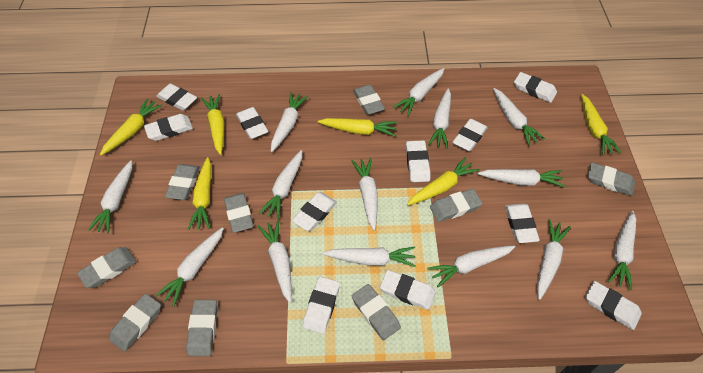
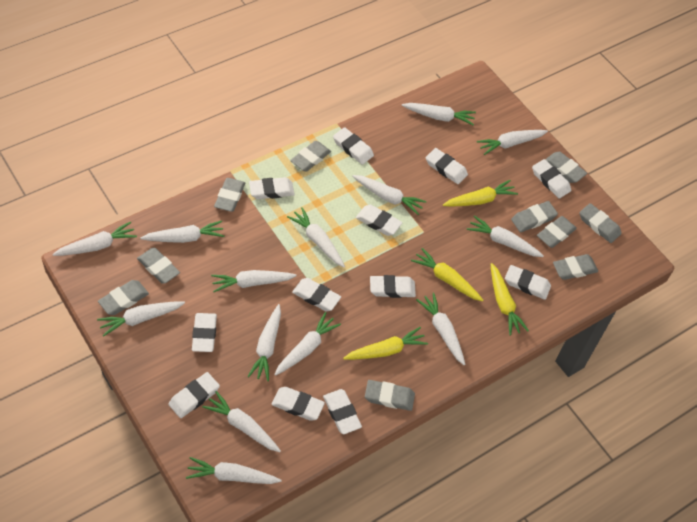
grey eraser: [77,247,136,288] [109,294,161,351] [165,164,200,200] [186,300,217,356] [224,193,254,233] [352,284,401,340] [353,84,385,115] [430,189,482,222] [588,162,635,196] = 9 -> [98,280,149,315] [137,248,180,284] [214,178,245,212] [290,141,331,172] [365,380,415,411] [511,201,558,232] [537,216,577,248] [545,152,587,183] [553,254,598,280] [579,203,622,243] = 10
white eraser: [144,114,193,141] [156,83,197,111] [236,107,268,139] [292,192,337,231] [303,277,340,334] [380,270,436,310] [406,140,430,182] [452,119,488,151] [505,204,540,243] [514,72,557,103] [586,281,642,330] = 11 -> [168,372,220,418] [192,313,217,352] [249,177,295,199] [271,387,325,421] [292,278,341,311] [323,389,362,434] [333,127,374,165] [356,205,403,236] [370,275,416,298] [426,148,468,184] [505,265,551,300] [532,159,571,198] = 12
yellow carrot: [100,98,162,155] [188,157,211,230] [201,94,224,155] [318,118,397,137] [407,157,479,205] [581,94,622,155] = 6 -> [343,327,428,360] [411,248,483,302] [443,180,518,207] [491,263,529,336] = 4

